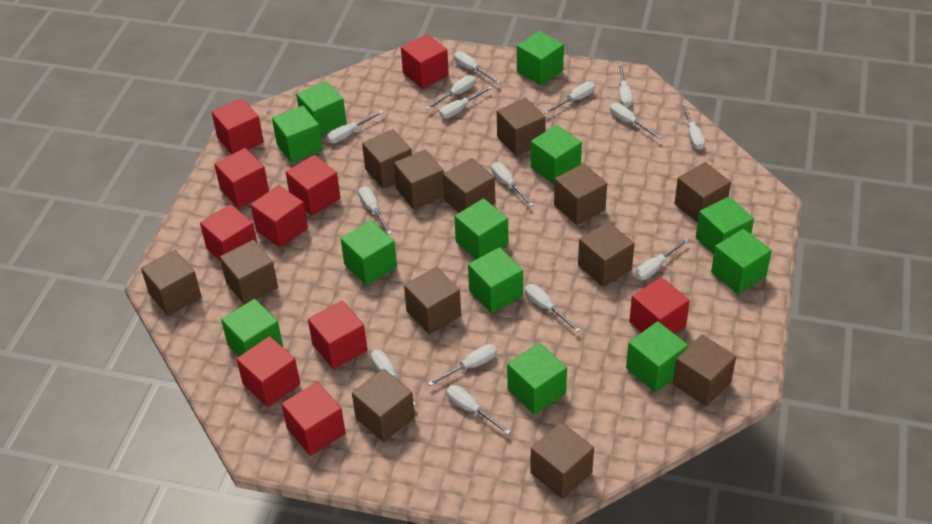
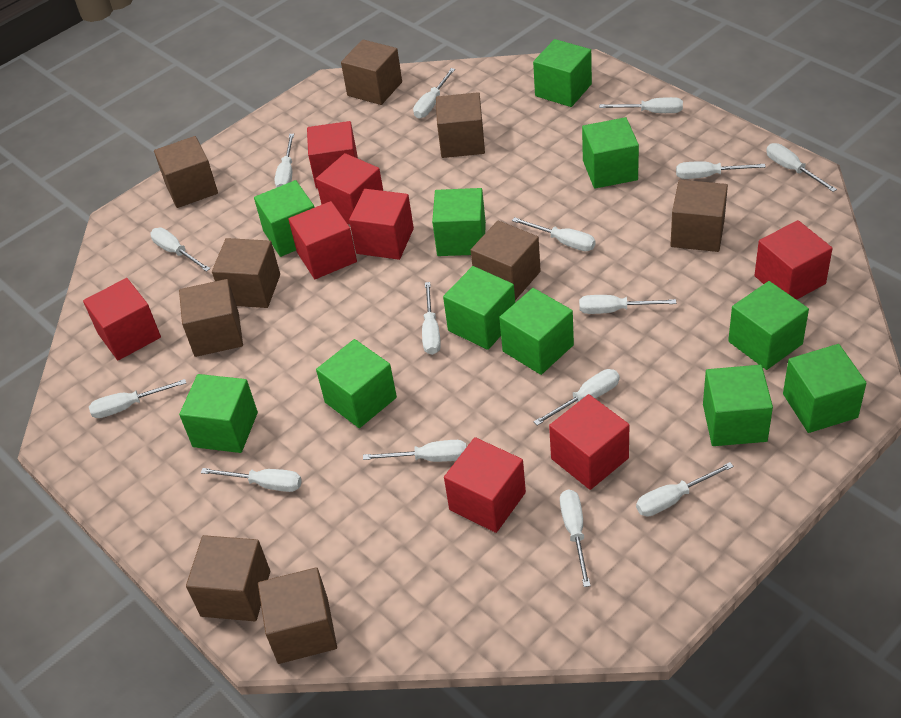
brown cube: [141,250,202,316] [220,240,278,305] [352,369,415,442] [362,129,412,189] [394,149,444,210] [404,267,461,334] [443,158,495,213] [497,98,546,156] [530,422,594,499] [554,163,607,225] [578,222,635,287] [673,335,736,407] [675,162,731,223] = 13 -> [154,136,218,208] [179,279,243,357] [186,535,270,621] [212,238,280,308] [258,567,337,664] [341,39,402,105] [436,92,485,158] [471,221,541,300] [670,180,728,252] = 9
green cube: [221,299,283,356] [272,105,323,163] [296,81,347,136] [341,220,397,285] [454,198,508,259] [468,247,523,314] [507,343,567,415] [517,31,564,86] [531,125,582,185] [626,321,688,392] [696,196,754,255] [711,228,772,294] = 12 -> [179,374,258,453] [254,180,315,257] [316,339,397,428] [432,188,486,256] [443,266,515,350] [499,288,574,375] [533,39,592,107] [582,117,639,189] [703,365,773,446] [728,281,809,370] [783,344,866,433] = 11
red cube: [200,204,258,261] [212,98,264,154] [214,148,269,208] [236,336,300,407] [251,185,308,248] [282,382,346,456] [286,155,340,216] [308,300,367,369] [401,34,449,89] [629,277,690,334] = 10 -> [83,278,161,360] [288,201,357,279] [307,121,358,189] [316,153,383,225] [349,189,414,260] [444,437,526,533] [549,394,630,490] [754,220,833,300] = 8

